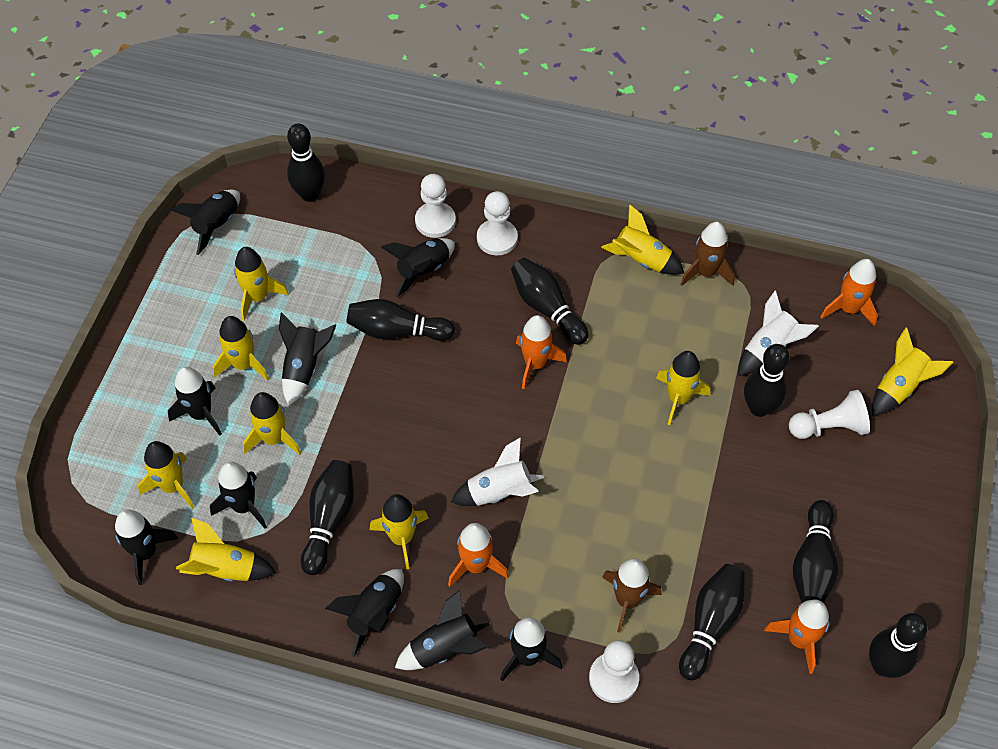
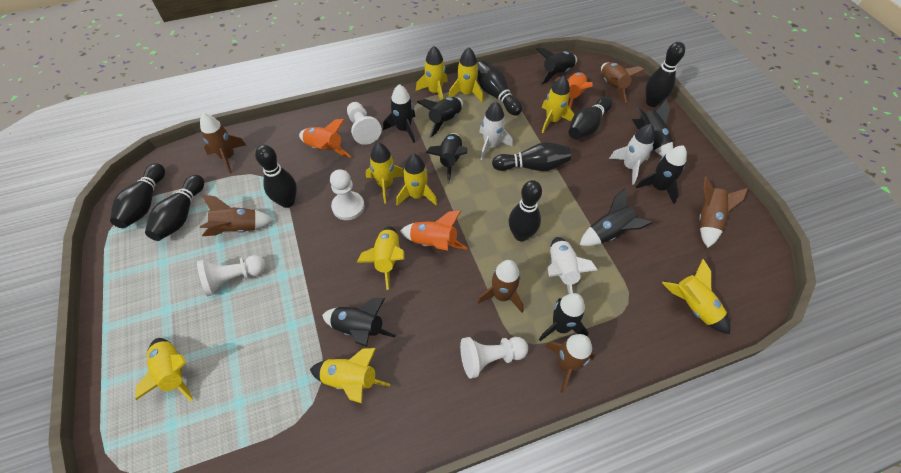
brown rocket: [602,559,662,633] [680,222,735,286] = 2 -> [200,113,246,173] [200,194,274,236] [477,260,524,313] [545,334,595,393] [601,62,645,103] [699,177,748,248] = 6
orange rocket: [448,523,509,587] [516,315,567,389] [764,599,829,674] [821,259,878,327] = 4 -> [299,119,351,158] [400,211,468,251] [555,72,593,109] = 3
white rocket: [451,437,544,506] [738,291,819,376] = 2 -> [479,102,513,160] [548,237,598,294] [609,124,655,185] = 3

